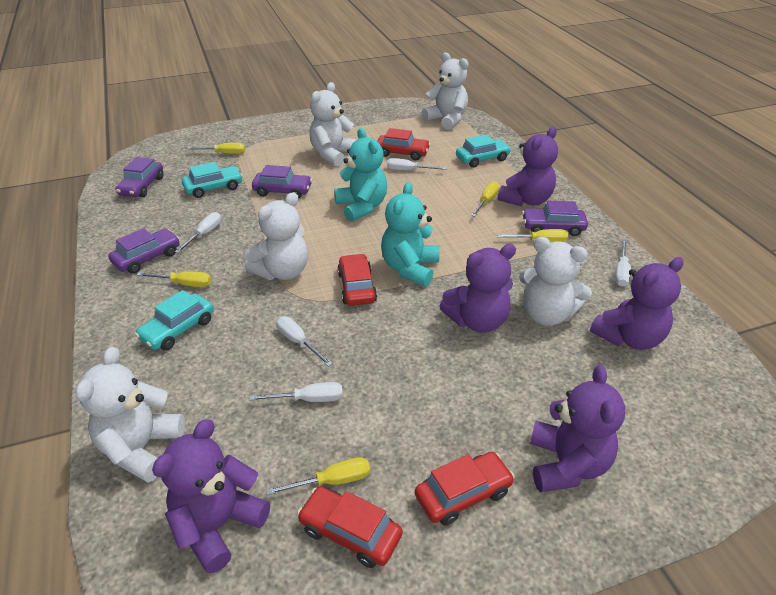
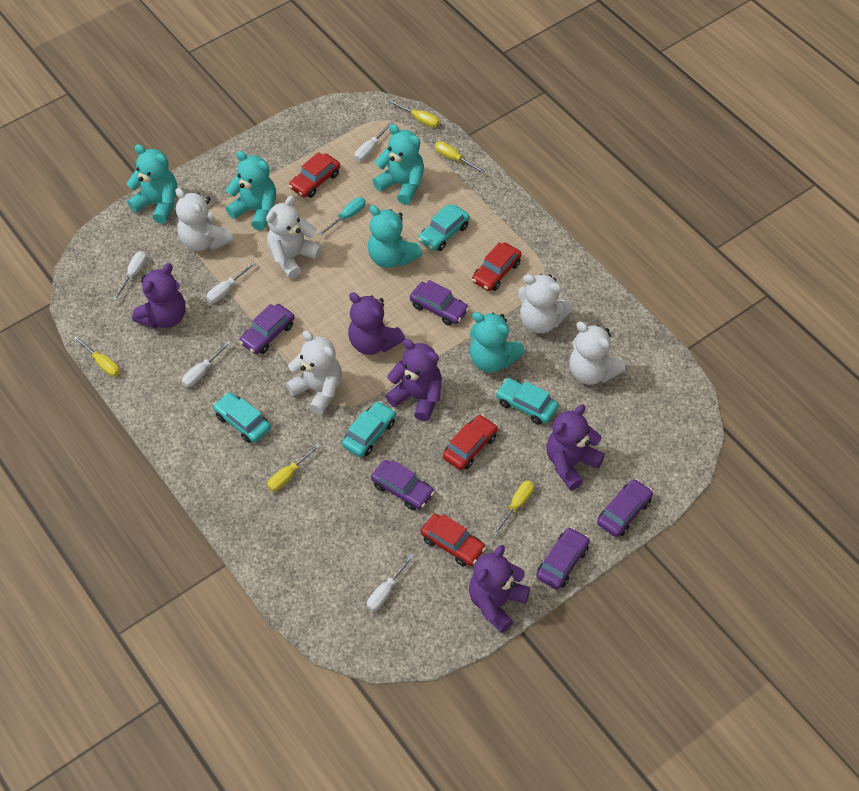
purple car: [108,228,180,274] [115,157,163,197] [252,165,312,199] [522,201,588,236] = 4 -> [239,304,295,354] [371,460,435,510] [410,280,469,326] [536,527,590,590] [597,479,653,537] = 5
turquoise car: [135,290,214,351] [182,162,243,198] [456,135,511,168] = 3 -> [213,392,271,443] [342,401,396,457] [418,204,470,251] [495,378,558,424] = 4
turquoise screwdriver: none = 0 -> [318,197,366,236] = 1
turquoise teddy bear: [334,128,387,222] [381,182,440,286] = 2 -> [127,144,177,224] [226,151,276,231] [368,205,422,268] [373,124,424,205] [470,312,525,373] = 5

